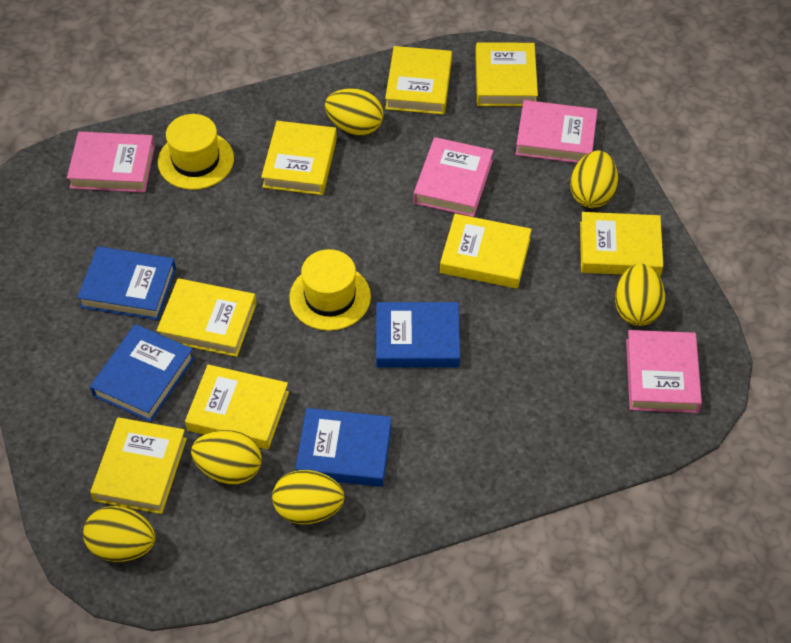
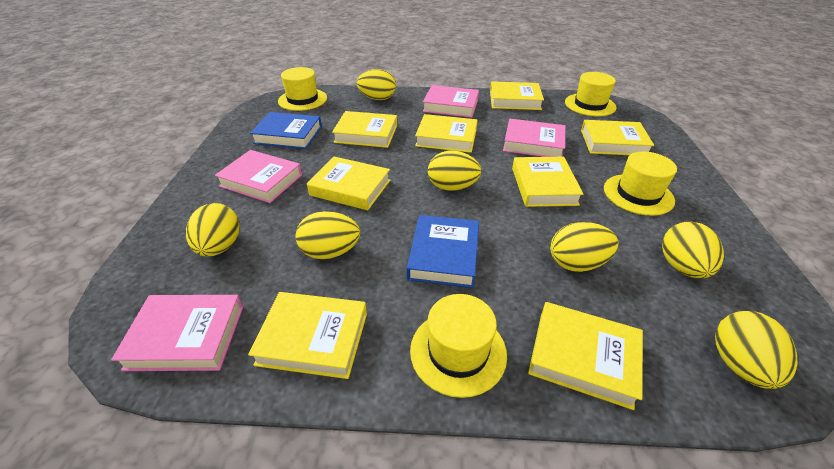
blue book: [77,246,176,320] [90,324,194,422] [295,408,392,487] [376,302,460,368] = 4 -> [250,112,322,149] [407,215,479,288] = 2
yellow egg: [83,506,156,562] [191,430,262,484] [272,470,345,524] [325,88,384,136] [570,150,618,208] [615,264,665,326] = 6 -> [186,203,240,257] [295,211,360,259] [357,69,396,100] [428,151,481,191] [550,222,618,272] [662,221,724,278] [715,311,798,389] = 7
yellow hat: [158,114,234,190] [289,249,371,331] = 2 -> [278,67,327,111] [410,294,507,398] [565,72,617,117] [604,151,677,216] = 4

